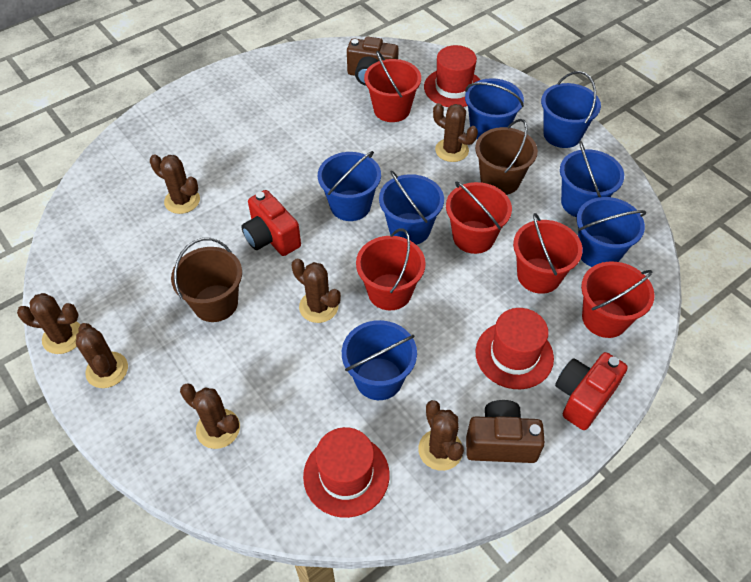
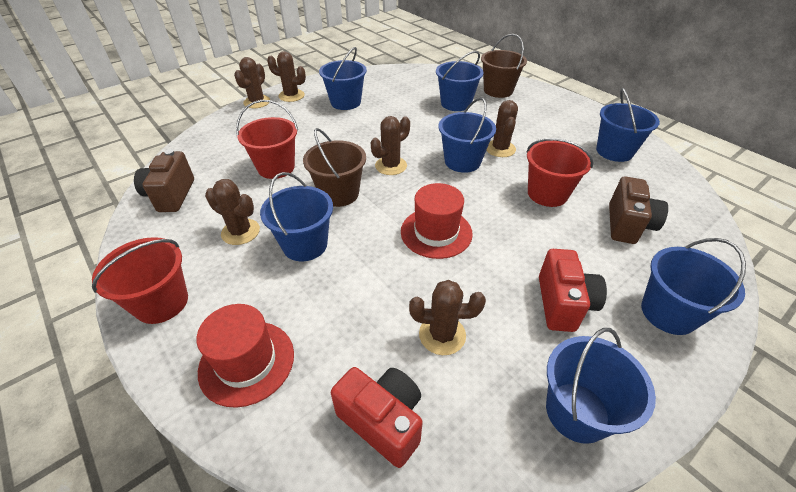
brown cactus: [17,293,80,354] [76,323,128,388] [150,155,200,214] [180,383,240,449] [291,258,341,323] [418,400,464,471] [433,103,478,162] = 7 -> [205,179,260,245] [234,57,270,108] [267,51,306,102] [371,116,410,175] [409,280,486,355] [486,100,518,157] = 6
red bucket: [356,228,426,310] [364,51,421,122] [446,181,512,254] [513,213,583,294] [581,262,654,338] = 5 -> [92,237,188,324] [236,100,298,179] [526,138,594,207] = 3
red hat: [303,427,390,518] [424,45,480,107] [475,308,554,389] = 3 -> [196,304,294,408] [401,183,473,259] = 2

